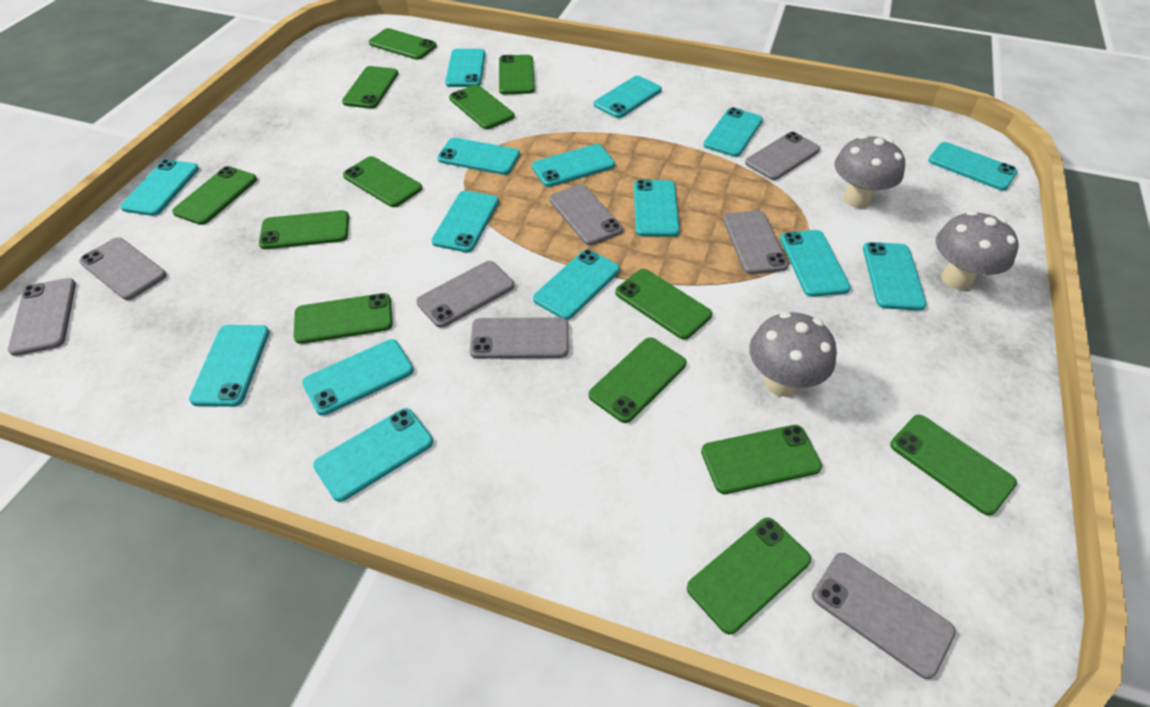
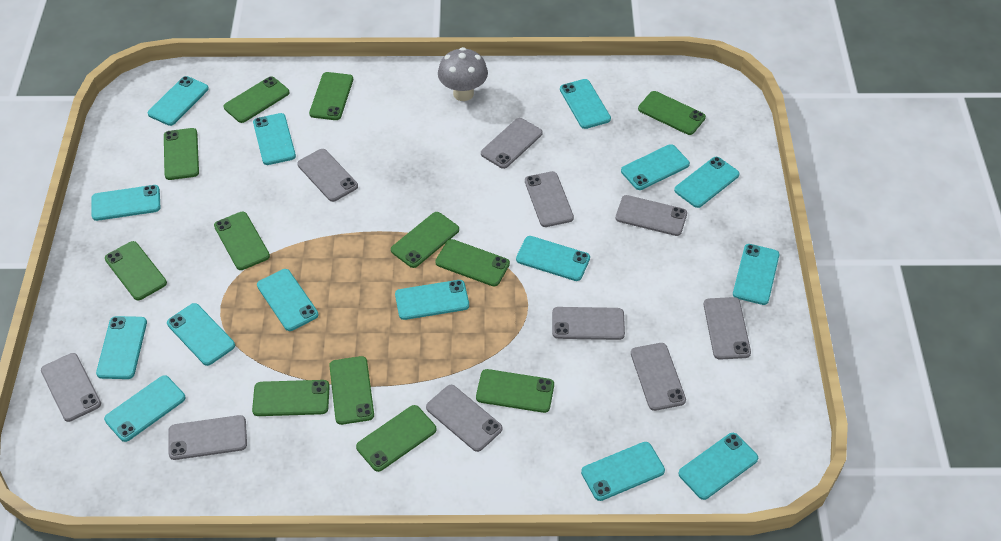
green phone: [172,166,257,225] [259,210,349,249] [294,293,393,344] [342,66,398,109] [343,156,423,207] [369,28,437,60] [449,85,514,129] [499,55,535,94] [589,337,686,423] [615,269,712,340] [687,518,811,634] [701,425,822,494] [890,415,1017,516] = 13 -> [105,241,167,301] [164,128,199,180] [214,212,270,270] [224,76,289,123] [252,380,330,416] [309,72,353,120] [329,356,374,425] [356,405,437,472] [391,212,459,268] [435,239,510,286] [476,369,554,413] [638,91,706,135] = 12
grey mushroom: [749,312,837,397] [834,135,905,208] [936,211,1019,290] = 3 -> [438,47,488,101] = 1
grey phone: [8,278,76,356] [79,238,167,300] [416,261,514,328] [470,317,568,359] [549,184,623,245] [723,210,789,274] [745,132,820,180] [812,553,956,679] = 8 -> [41,353,101,422] [168,415,247,460] [297,149,358,202] [426,385,502,452] [481,118,543,169] [525,171,574,227] [552,307,625,340] [615,195,687,236] [631,343,686,411] [704,297,751,360] = 10

